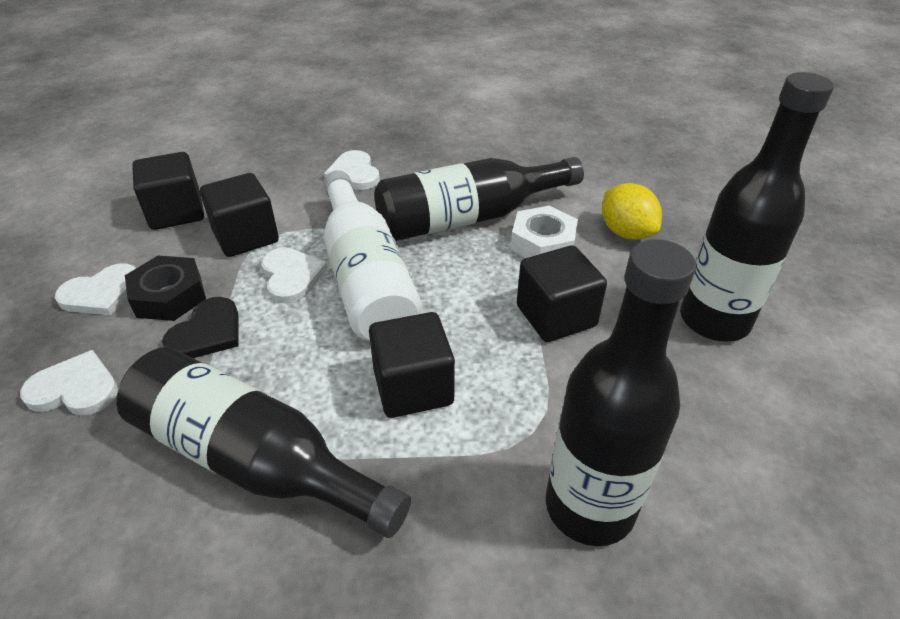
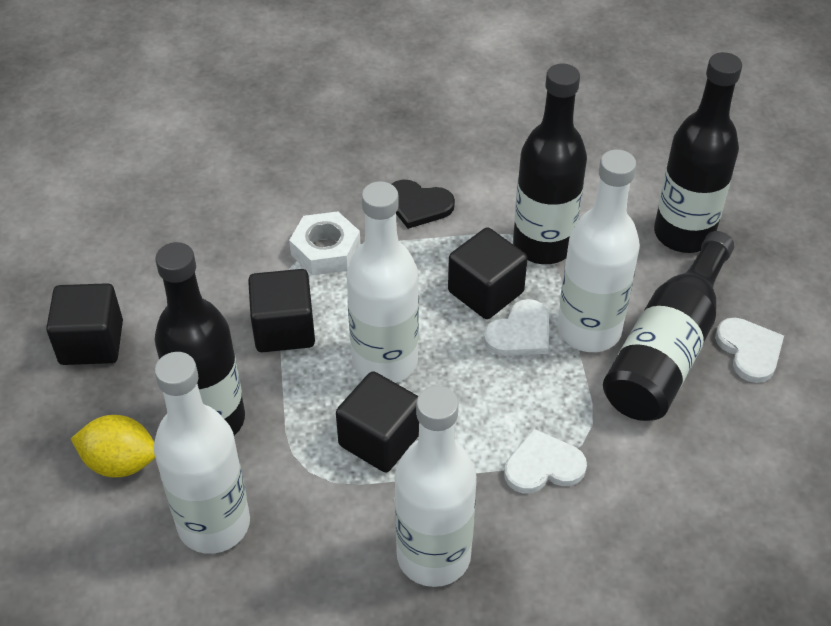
black nut: [125,256,206,321] = 1 -> none = 0
white bottle: [323,170,422,341] = 1 -> [154,352,250,554] [347,181,419,383] [395,386,477,587] [557,150,640,352] = 4
white heart: [20,350,118,415] [55,263,136,315] [261,248,328,303] [324,150,380,190] = 4 -> [484,299,549,356] [504,428,587,494] [715,318,784,383] = 3

